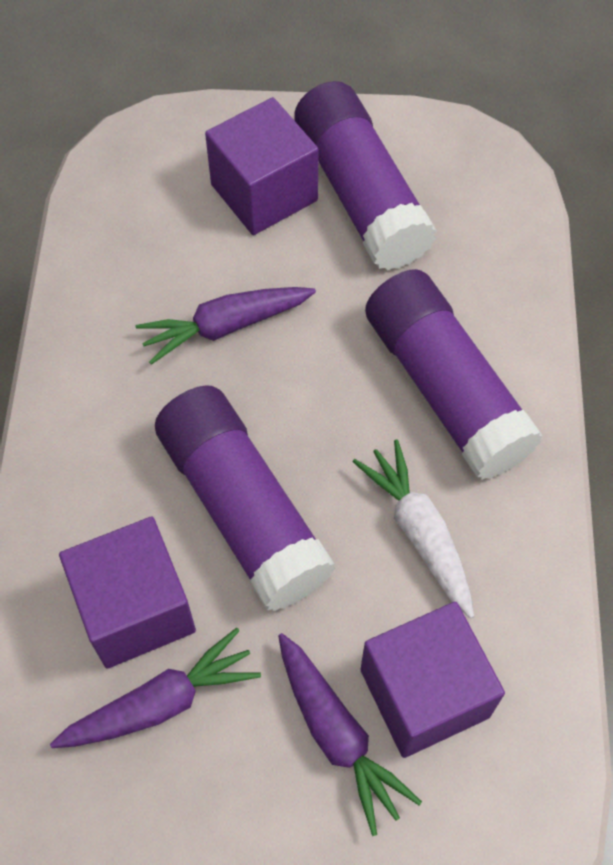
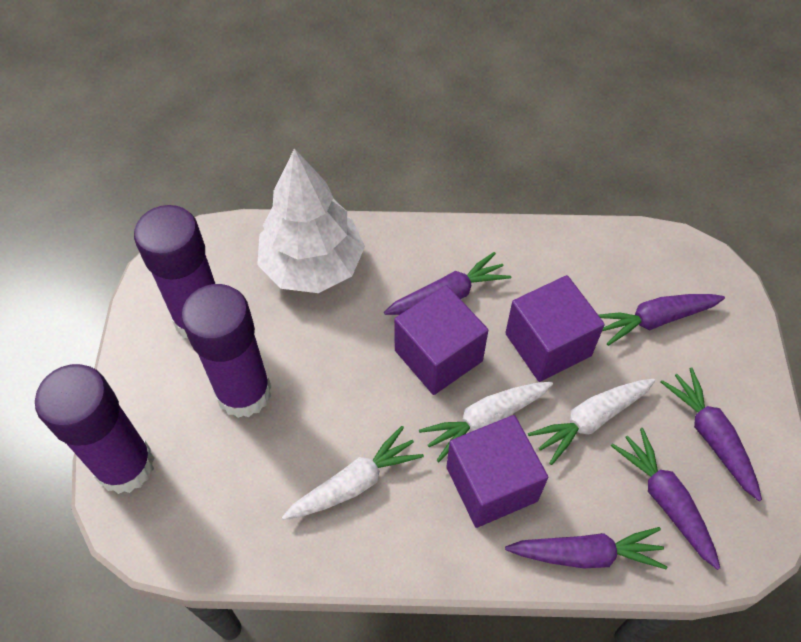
purple carrot: [50,628,261,748] [136,287,316,365] [278,633,422,836] = 3 -> [384,252,511,315] [505,527,667,570] [599,294,725,346] [611,428,720,570] [661,367,762,501] = 5
white carrot: [353,440,474,619] = 1 -> [282,426,424,520] [419,382,553,462] [528,379,655,465] = 3
white tree: none = 0 -> [257,148,365,293] = 1

